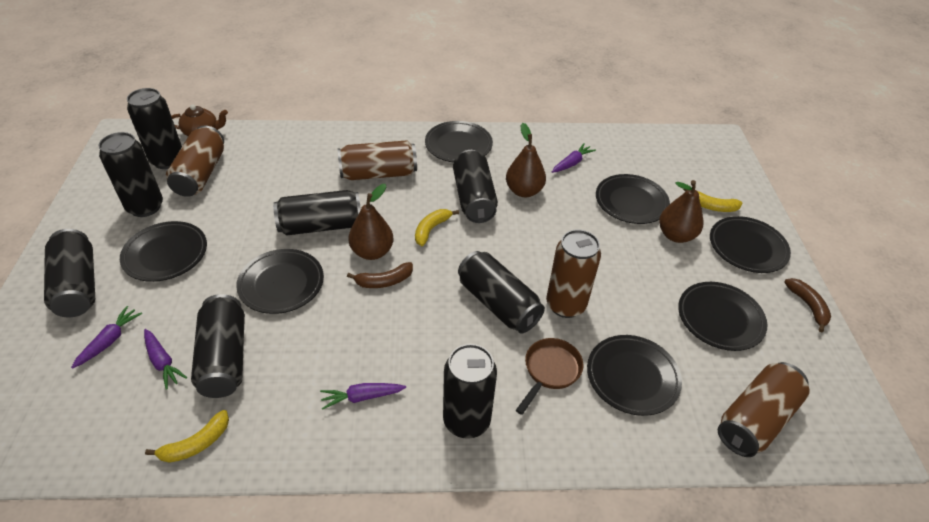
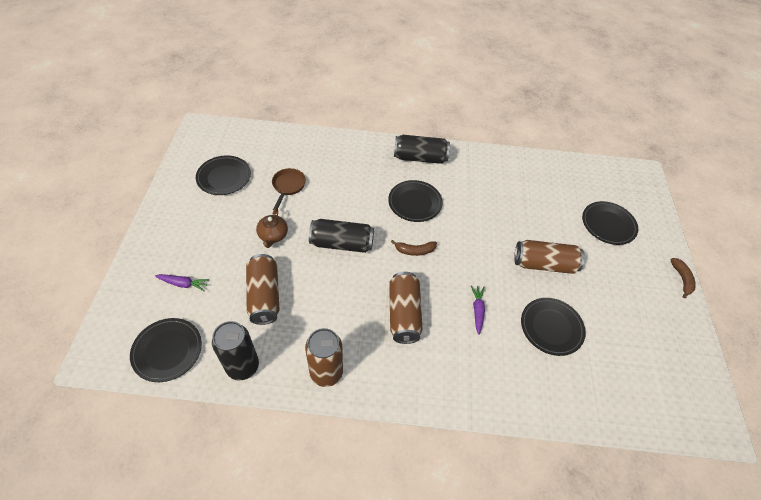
black can: [44,229,95,317] [99,132,163,217] [127,88,182,169] [191,294,245,398] [273,190,361,236] [443,344,497,439] [453,150,498,223] [458,251,545,333] = 8 -> [212,321,259,380] [309,219,374,253] [394,135,450,164] = 3
black plate: [120,221,207,282] [236,249,324,314] [425,121,493,163] [587,335,682,416] [596,174,670,224] [678,282,768,351] [710,216,791,273] = 7 -> [130,318,202,382] [196,156,251,195] [388,180,443,222] [521,298,586,356] [582,201,638,245] = 5
brown pear: [348,184,393,260] [506,123,546,197] [659,180,703,243] = 3 -> none = 0
purple carrot: [71,306,142,369] [144,329,187,390] [320,383,406,410] [552,143,596,173] = 4 -> [155,274,209,291] [471,285,485,335] = 2
yellow banana: [145,410,229,463] [415,209,459,246] [683,189,742,212] = 3 -> none = 0

